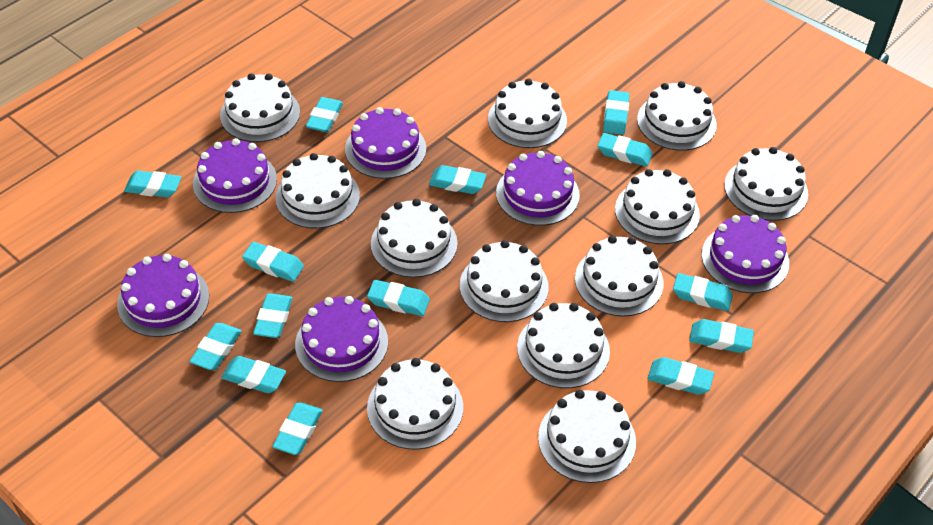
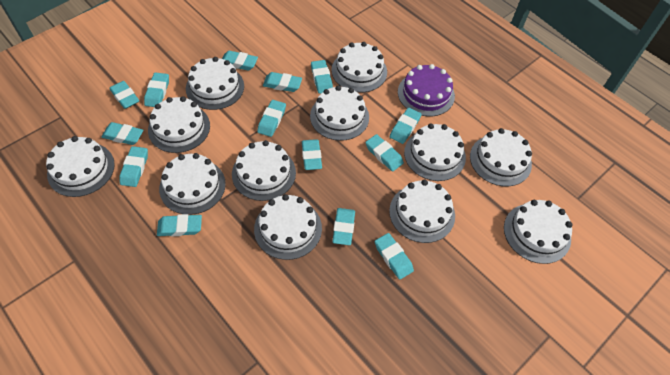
purple cake: [117,254,209,337] [193,138,277,213] [295,296,388,382] [345,107,426,179] [496,151,580,226] [701,215,789,293] = 6 -> [398,64,455,116] = 1

